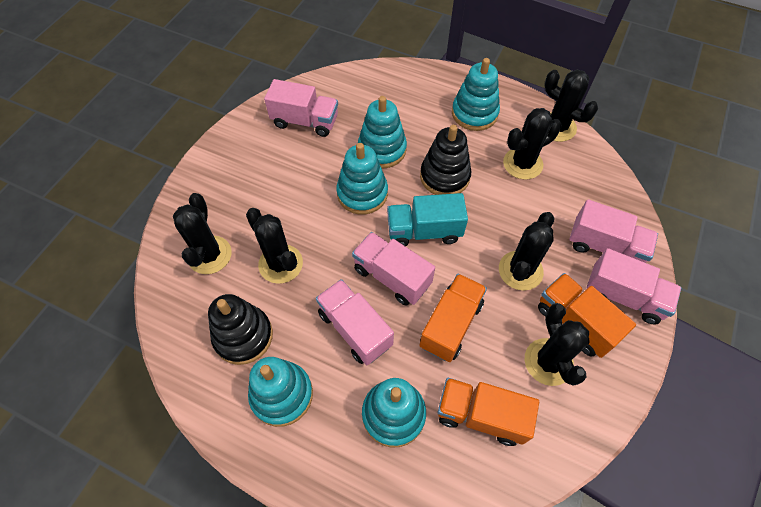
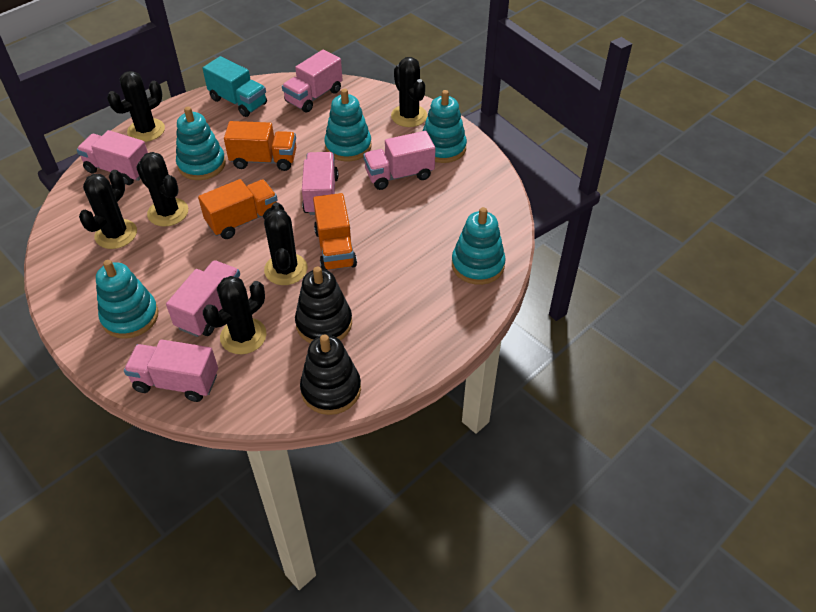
pink truck: [264,79,338,137] [316,279,394,365] [352,232,435,306] [569,200,658,263] [587,248,681,324] = 5 -> [76,130,148,185] [124,339,218,402] [166,260,240,337] [282,50,343,112] [302,152,338,215] [363,131,435,190] = 6

